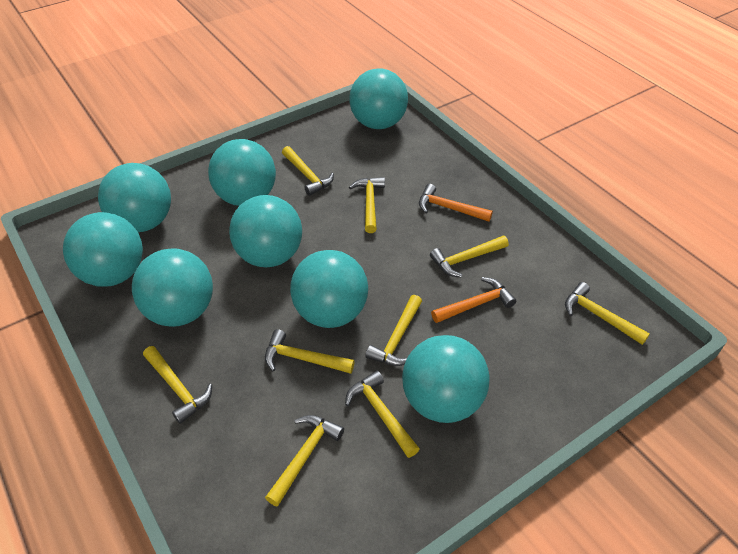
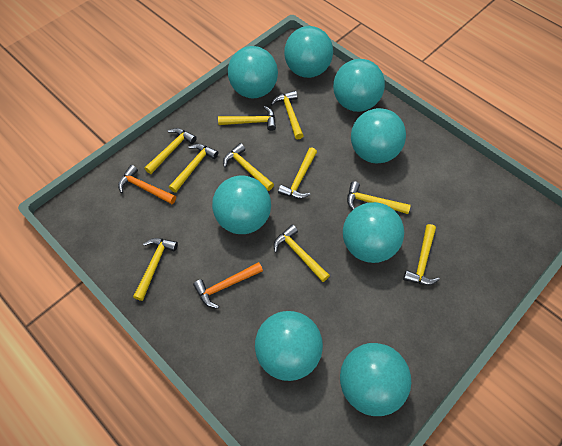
yellow hammer: [143,346,212,424] [265,329,355,374] [265,415,344,507] [282,146,334,196] [345,371,419,458] [349,177,385,233] [365,295,422,366] [430,236,509,277] [565,282,650,345] = 9 -> [133,238,178,301] [144,128,197,174] [169,144,218,193] [218,106,276,131] [223,143,274,191] [271,91,304,139] [274,225,330,282] [278,148,317,199] [347,181,411,214] [403,224,440,285] = 10

